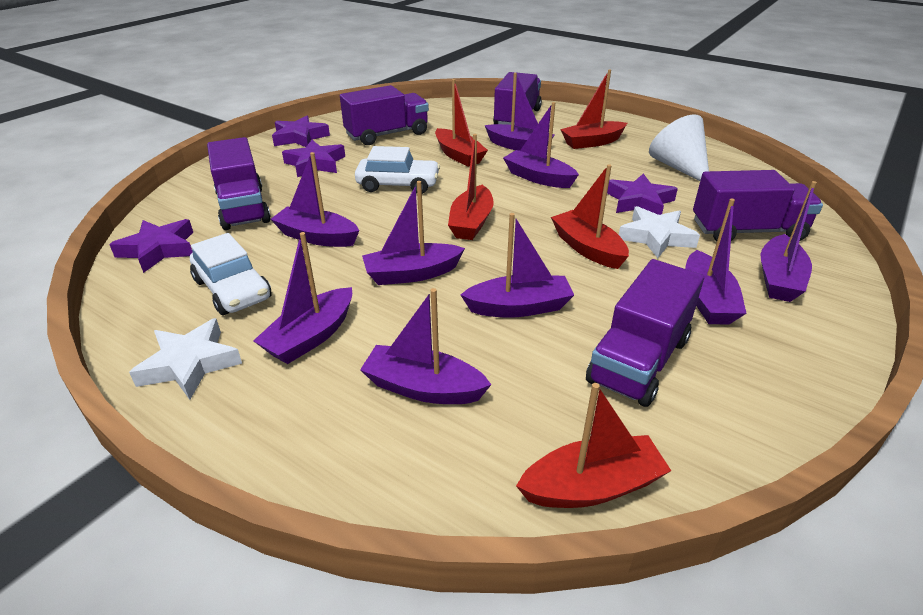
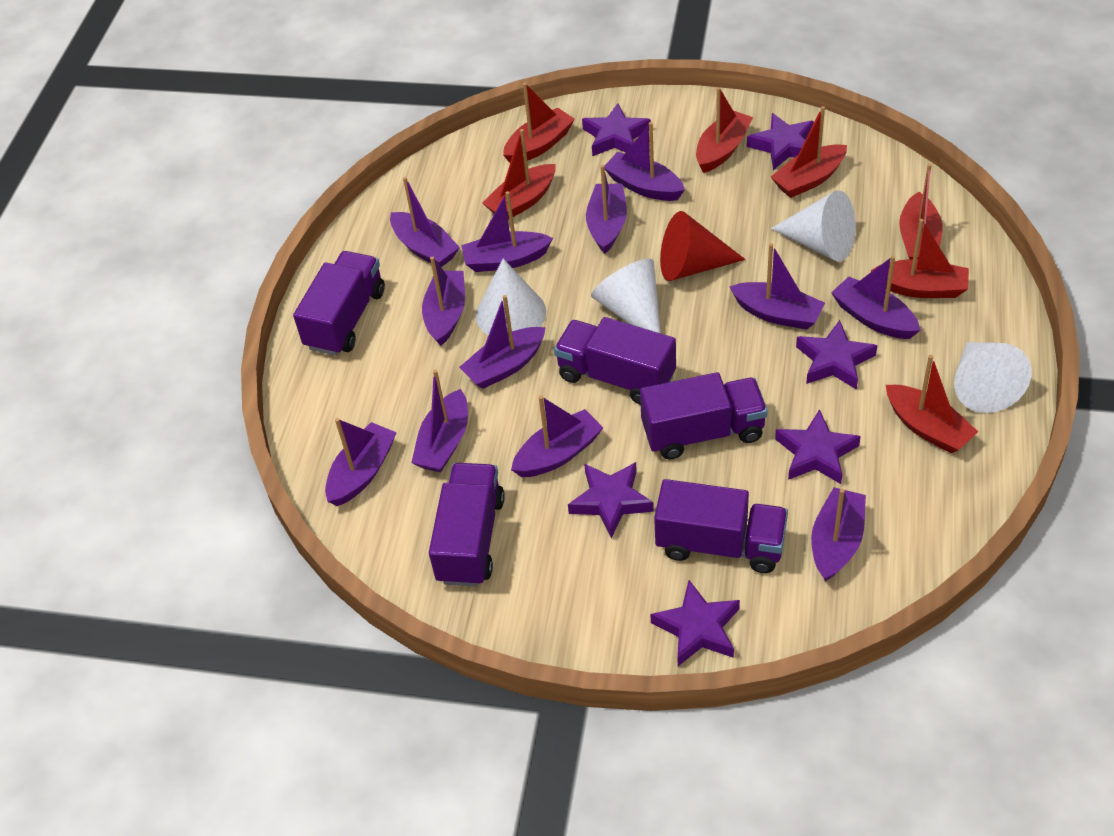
purple boat: [253,232,352,364] [270,152,359,247] [360,288,492,404] [362,181,465,285] [461,213,574,318] [485,73,555,151] [503,102,579,188] [685,198,747,325] [760,181,817,302] = 9 -> [325,418,397,506] [390,177,460,267] [411,369,468,472] [422,256,465,346] [459,295,546,389] [461,191,553,272] [511,396,603,477] [586,165,627,254] [604,122,685,201] [729,243,825,330] [811,487,866,581] [831,255,920,339] = 12
purple star: [109,219,193,273] [272,116,330,147] [282,140,345,177] [607,174,678,215] = 4 -> [568,462,654,538] [582,103,651,156] [650,580,740,666] [747,113,814,170] [775,409,861,484] [796,320,877,390] = 6
red boat: [435,79,488,167] [448,134,494,240] [516,383,671,508] [551,164,629,269] [560,70,627,149] = 5 -> [482,129,556,220] [503,83,575,163] [696,87,753,173] [771,106,847,198] [871,219,969,298] [886,355,978,453] [899,164,943,259] = 7
red cone: none = 0 -> [660,211,745,281] = 1
white car: [190,233,272,315] [355,146,440,194] = 2 -> none = 0
white cone: [649,115,709,181] = 1 -> [476,258,546,335] [591,259,661,333] [771,190,856,262] [954,342,1032,413] = 4
white star: [129,318,242,400] [619,206,700,258] = 2 -> none = 0

